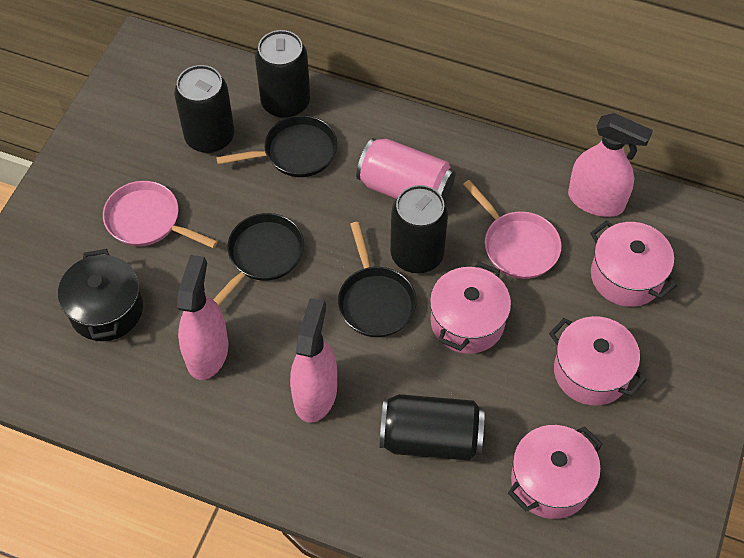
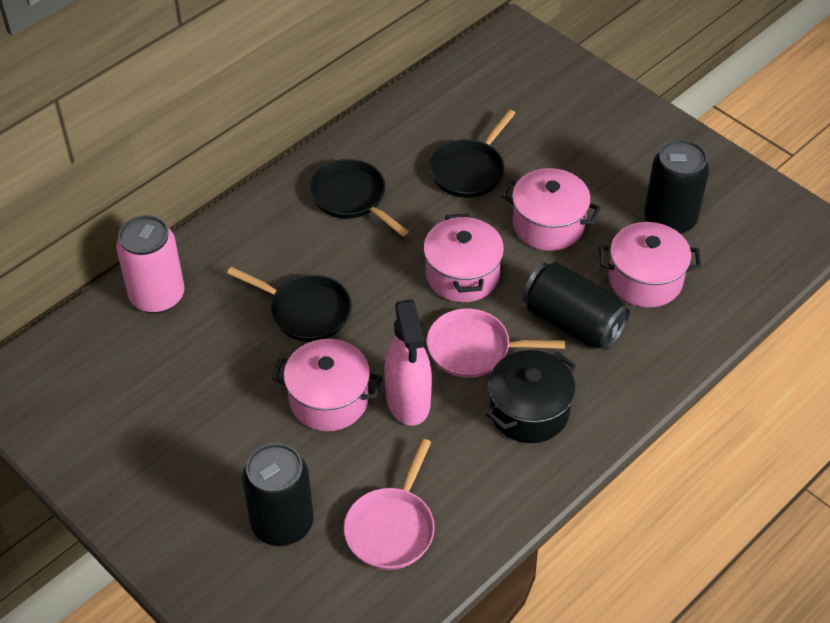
black can: [174,65,234,153] [255,30,310,118] [380,394,485,461] [390,185,448,273] = 4 -> [242,443,313,546] [522,262,630,351] [644,139,709,234] = 3
pink spray bottle: [177,255,228,380] [290,298,337,423] [568,113,653,217] = 3 -> [384,299,432,426] = 1

